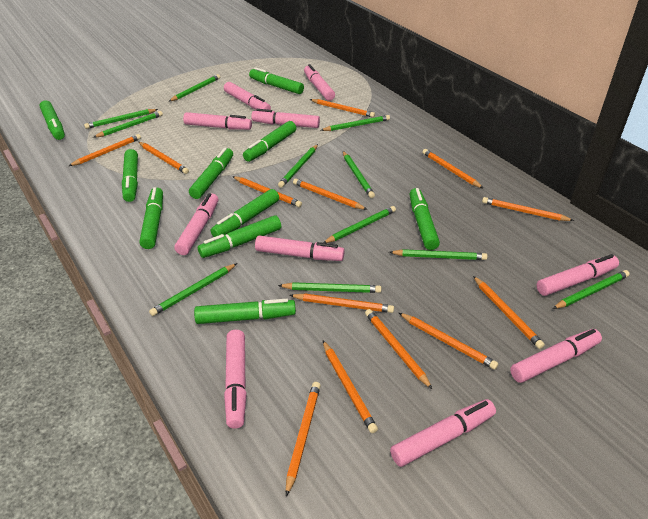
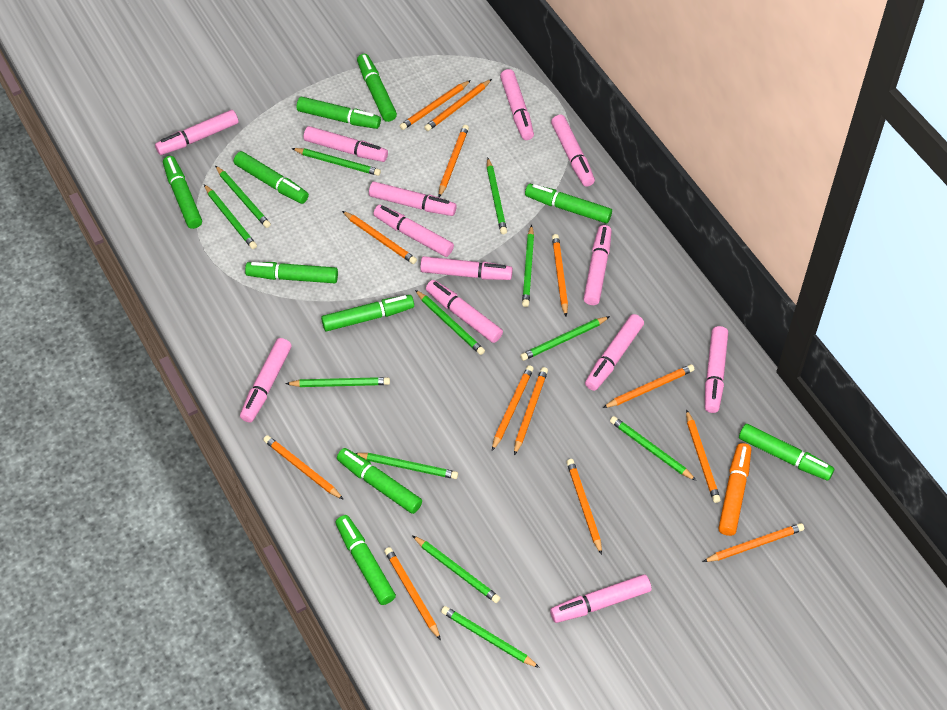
green pencil: [84,109,158,129] [93,111,163,138] [149,263,237,316] [169,74,220,101] [278,144,318,188] [278,282,381,293] [321,115,390,131] [323,206,396,243] [343,151,375,198] [389,249,488,260] [552,270,630,309] = 11 -> [204,184,257,249] [215,165,271,228] [285,377,390,387] [291,148,381,176] [355,453,458,479] [412,535,500,603] [415,290,485,355] [441,606,540,668] [487,158,507,234] [520,316,610,361] [522,225,534,307] [610,416,697,481] = 12
orange marker: none = 0 -> [718,443,751,536] = 1
pink marker: [174,193,218,255] [183,112,252,130] [224,82,271,110] [224,330,247,429] [251,109,320,128] [255,235,345,261] [304,64,335,101] [390,399,496,467] [510,329,602,383] [536,254,619,296] = 10 -> [155,110,238,155] [240,338,292,422] [304,126,388,162] [369,182,457,216] [373,205,454,257] [420,256,513,280] [426,280,503,343] [500,69,534,140] [550,574,651,623] [551,115,595,187] [583,225,612,305] [585,314,644,391] [705,326,728,413] = 13

